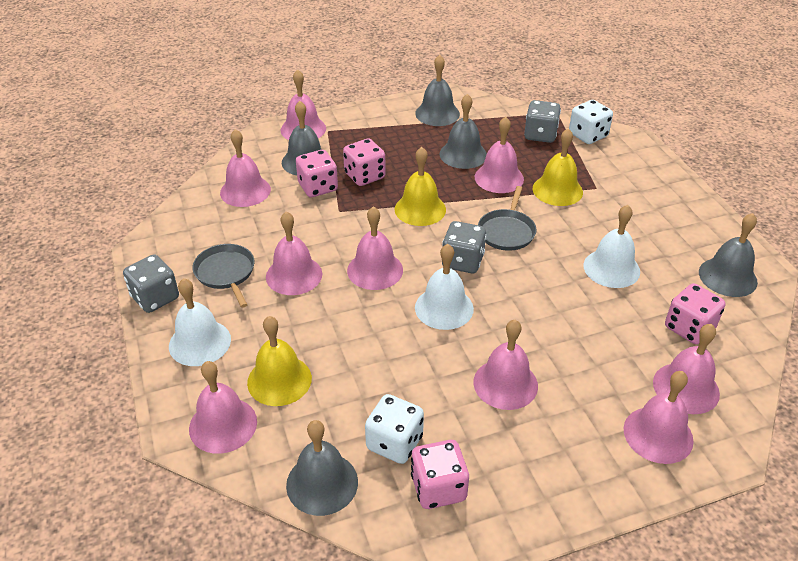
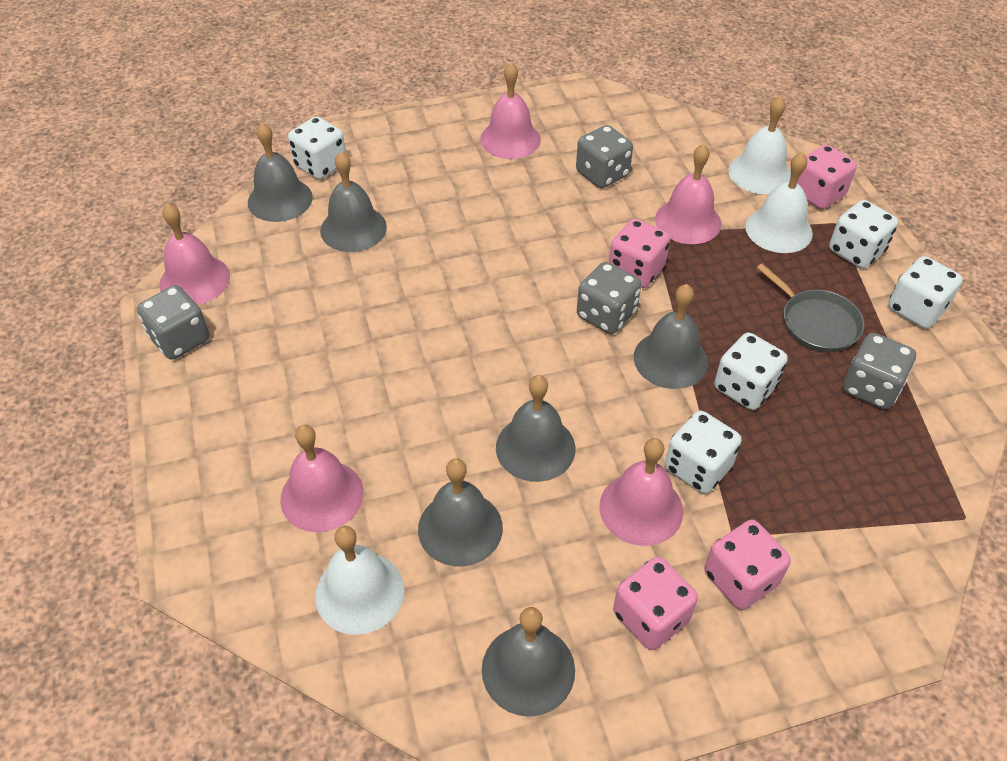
grey bell: [282,101,322,175] [286,420,358,516] [415,55,460,126] [440,94,487,169] [699,213,758,297] = 5 -> [248,122,313,222] [320,151,387,252] [418,458,503,567] [482,607,575,717] [496,375,575,482] [634,284,708,389] = 6
grey dice: [123,255,179,313] [442,221,486,273] [524,100,561,143] = 3 -> [137,285,210,360] [576,125,633,188] [577,262,641,334] [843,333,916,409] = 4
grey pan: [192,244,255,308] [478,186,536,251] = 2 -> [757,264,865,352] = 1
pink bell: [189,361,257,454] [220,129,271,207] [266,211,322,295] [280,69,326,140] [347,206,403,290] [474,320,538,410] [475,116,524,193] [624,371,693,464] [653,324,720,414] = 9 -> [159,203,230,305] [280,425,364,532] [480,62,541,159] [599,438,683,546] [655,144,721,244] = 5
white dice: [365,394,424,464] [569,100,613,144] = 2 -> [288,116,346,179] [665,411,742,494] [714,333,788,410] [829,200,898,268] [888,256,963,328] = 5
yellow bell: [247,316,312,406] [395,147,446,226] [533,128,583,206] = 3 -> none = 0

